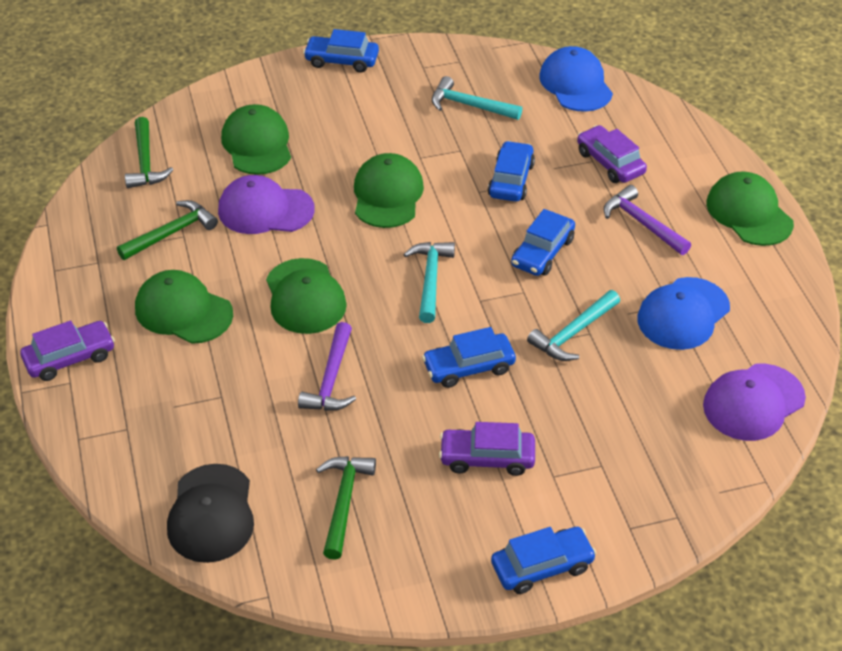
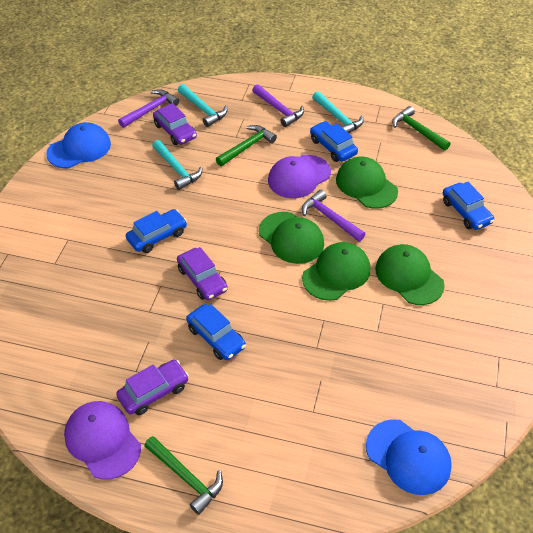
black cap: [167,464,254,563] = 1 -> none = 0
blue car: [303,29,379,73] [422,327,516,388] [488,141,535,202] [491,527,597,594] [511,209,575,276] = 5 -> [126,209,187,253] [186,304,246,360] [310,121,358,162] [443,182,494,230] = 4
green cap: [135,270,233,344] [221,104,291,175] [266,258,347,334] [354,153,424,228] [706,172,794,246] = 5 -> [259,212,324,264] [302,242,371,301] [336,157,398,209] [375,244,445,305] = 4
purple hammer: [298,322,356,411] [604,185,691,255] = 2 -> [118,89,179,128] [252,84,304,127] [302,190,365,242] = 3

